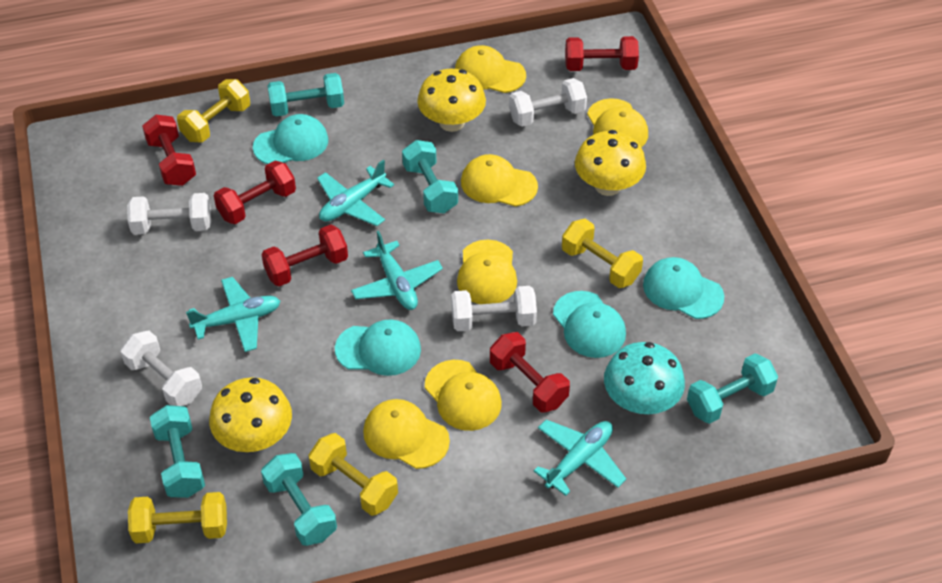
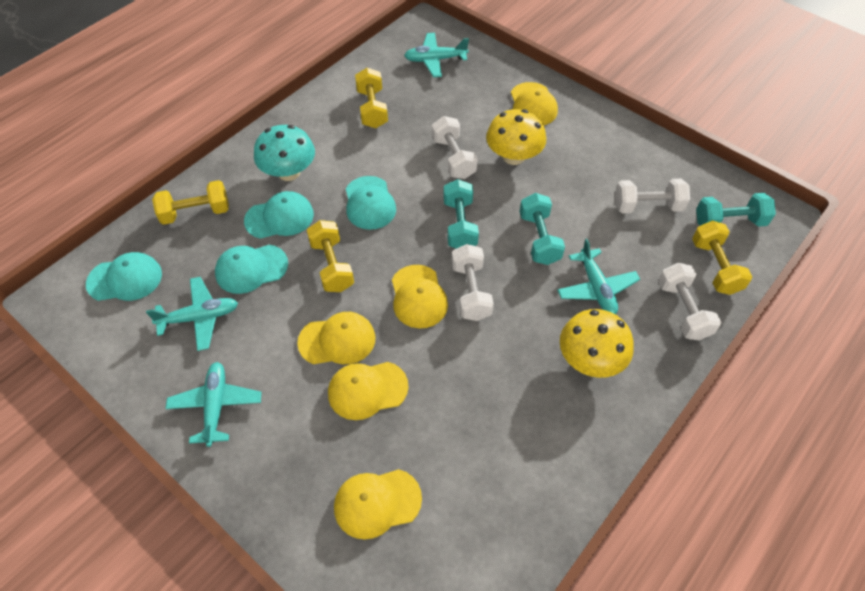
red dumbbell: [142,115,196,186] [214,161,296,224] [261,224,348,286] [490,332,570,412] [565,36,639,71] = 5 -> none = 0
turquoise dumbbell: [150,405,205,498] [261,453,337,546] [267,73,344,117] [402,140,458,213] [687,353,778,424] = 5 -> [443,179,479,249] [519,193,565,265] [696,193,776,227] = 3
yellow cap: [363,399,450,469] [425,360,502,431] [455,45,526,93] [457,240,517,304] [461,154,538,207] [587,98,648,147] = 6 -> [297,312,375,364] [328,362,409,420] [334,469,422,540] [392,265,448,328] [511,82,558,125] = 5
yellow mushroom: [209,377,292,452] [417,69,486,132] [575,130,646,196] = 3 -> [486,109,546,165] [560,309,634,378] = 2

